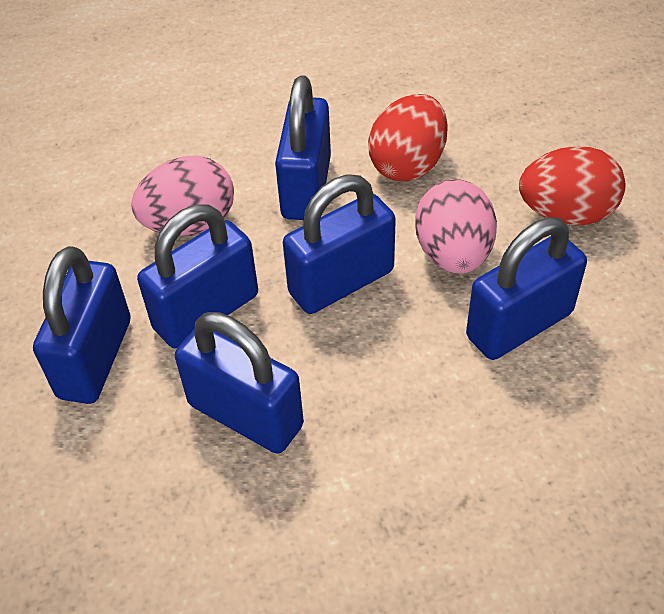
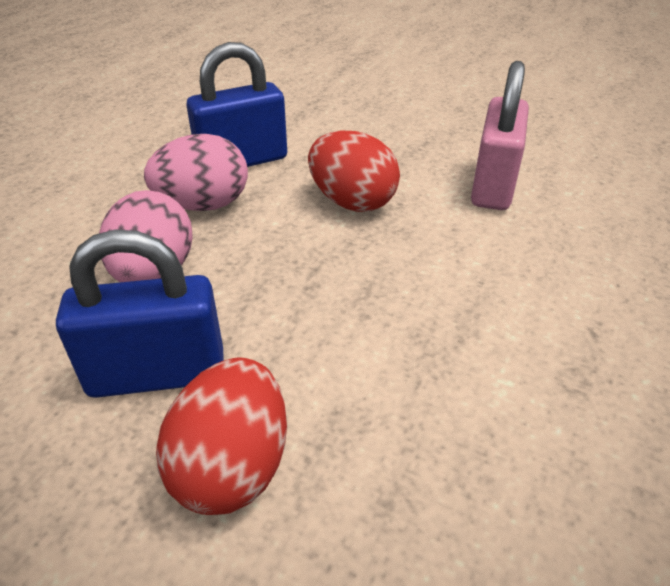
blue padlock: [33,246,131,404] [137,204,258,348] [175,312,304,454] [275,76,331,220] [283,174,396,314] [466,217,587,360] = 6 -> [56,230,224,398] [186,42,287,167] = 2
pink padlock: none = 0 -> [471,61,529,210] = 1

